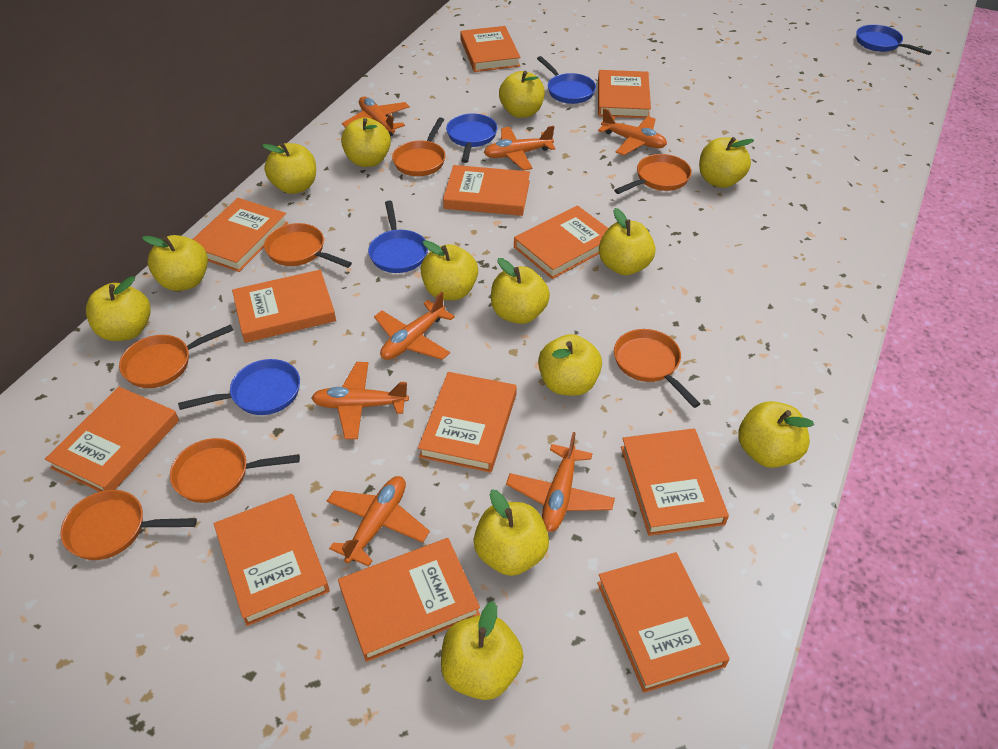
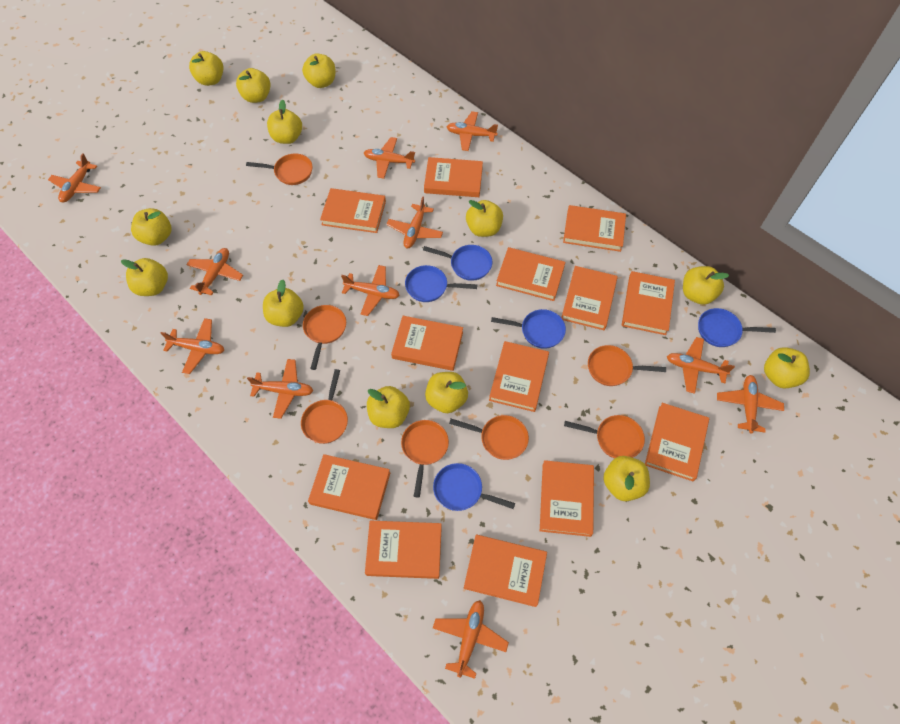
orange book: [45,387,179,492] [193,198,288,272] [214,494,330,626] [232,270,336,343] [338,538,480,662] [418,372,517,473] [443,165,530,216] [460,26,521,72] [514,205,608,279] [597,552,730,693] [598,70,651,118] [621,428,729,536] = 12 -> [308,454,390,520] [320,188,386,233] [365,520,442,579] [391,316,463,371] [424,157,483,197] [464,535,547,607] [489,341,549,412] [496,247,565,301] [540,460,594,537] [561,266,618,330] [563,205,626,252] [622,271,675,335] [645,403,709,481] = 13
orange plane: [311,362,409,439] [327,476,430,567] [342,96,410,136] [374,292,455,360] [484,126,555,171] [506,432,615,532] [598,108,667,155] = 7 -> [48,153,101,203] [161,318,224,374] [187,248,243,295] [247,359,313,419] [341,265,400,316] [364,137,415,179] [386,197,443,248] [433,600,509,679] [447,111,498,151] [667,337,735,394] [717,375,784,434] = 11

